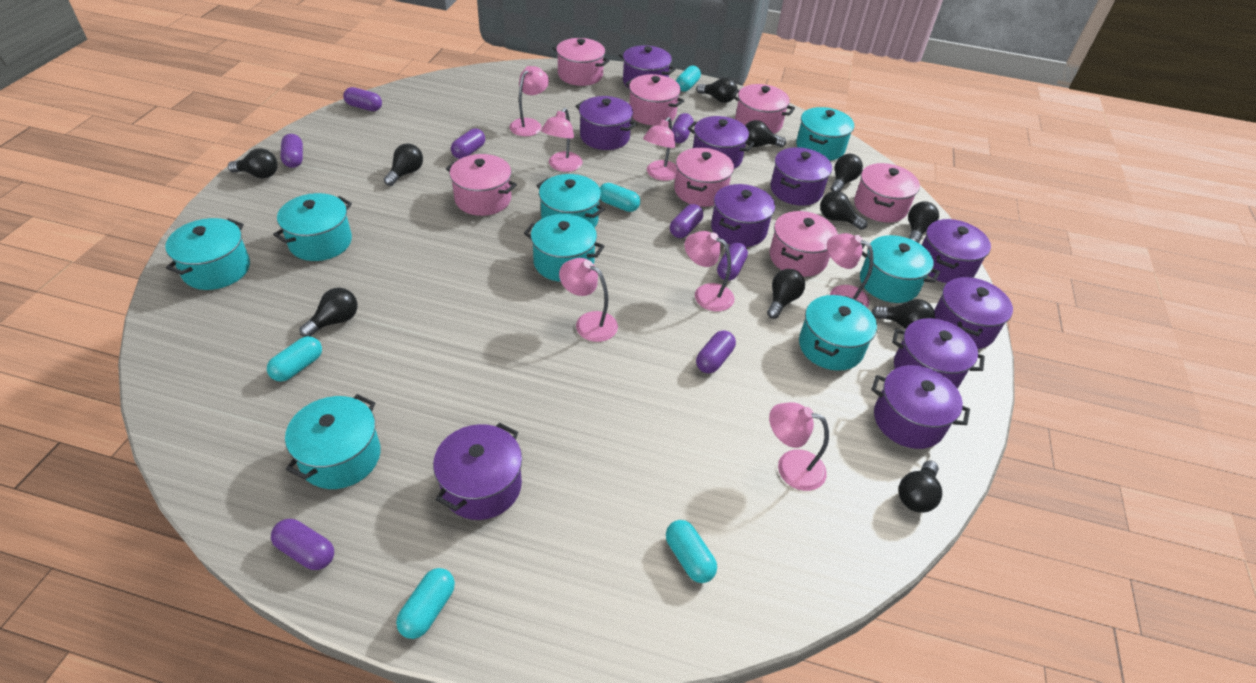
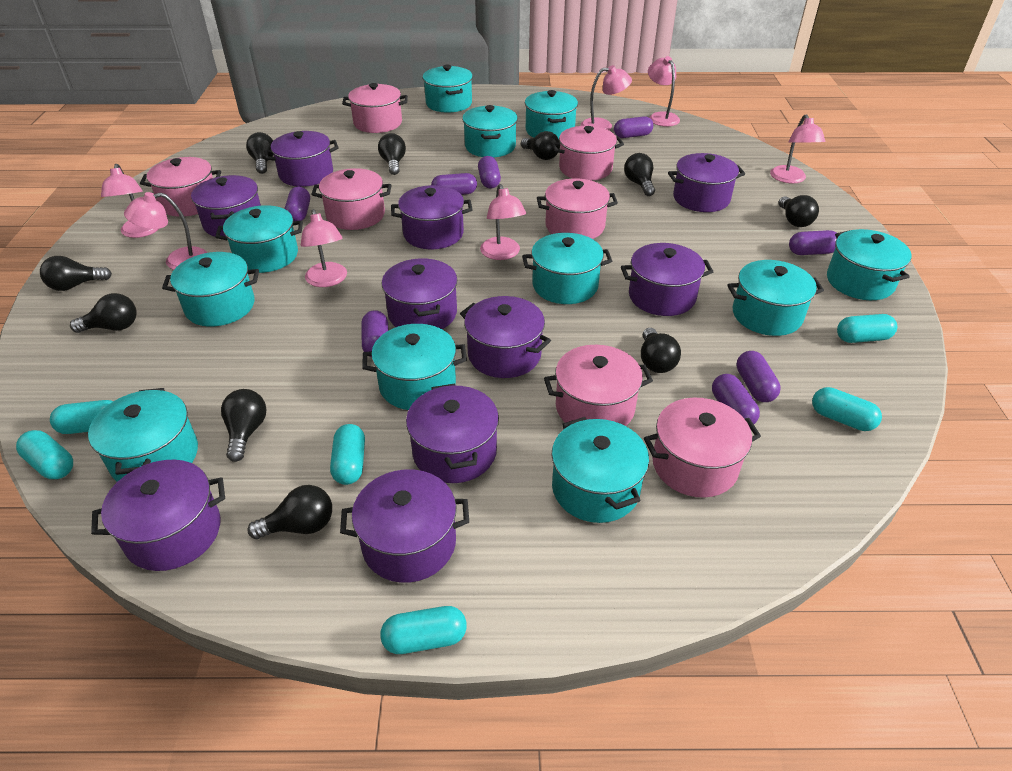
black light bulb: [228,148,278,179] [300,288,358,337] [384,143,423,186] [696,77,737,103] [745,120,786,147] [767,269,805,319] [820,191,867,230] [831,154,863,192] [871,299,935,329] [898,461,942,513] [908,201,939,243] = 11 -> [40,256,112,291] [70,293,137,333] [221,389,267,462] [246,132,273,174] [247,485,332,539] [378,133,406,175] [521,131,560,160] [624,153,655,196] [641,328,681,373] [779,195,819,227] = 10
turquoise capsule: [267,336,322,382] [396,568,455,639] [600,183,640,212] [666,520,717,583] [676,65,701,92] = 5 -> [16,430,73,479] [50,400,113,434] [330,424,365,485] [380,606,467,654] [812,387,882,431] [837,314,897,343] = 6
turquoise pot: [165,218,250,290] [273,193,352,261] [285,394,381,489] [524,214,604,282] [536,174,605,228] [796,107,854,160] [799,295,877,371] [860,235,940,303] = 8 -> [88,388,198,482] [162,252,259,327] [215,205,303,273] [362,324,467,410] [423,65,473,113] [462,105,518,158] [522,233,612,304] [525,90,578,139] [551,417,649,523] [727,260,824,336] [827,229,912,300] = 11

